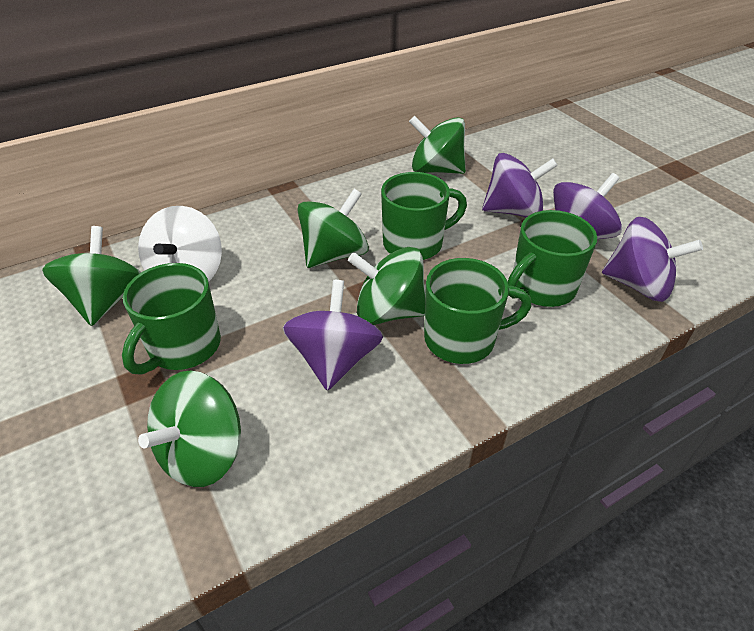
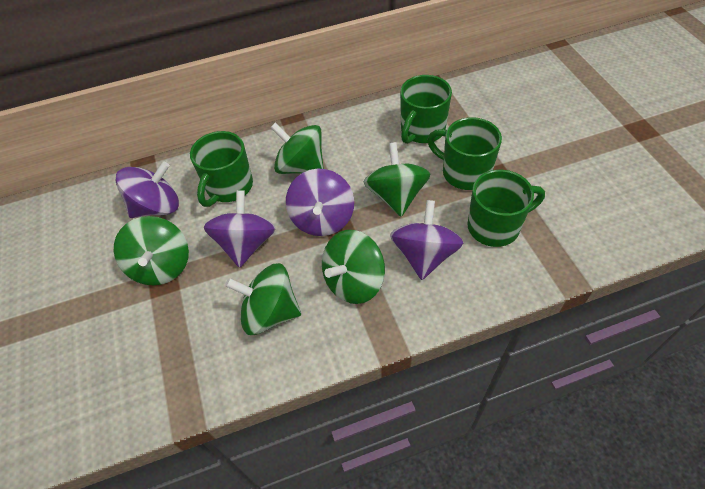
white spinning top: [138,206,222,282] = 1 -> none = 0

